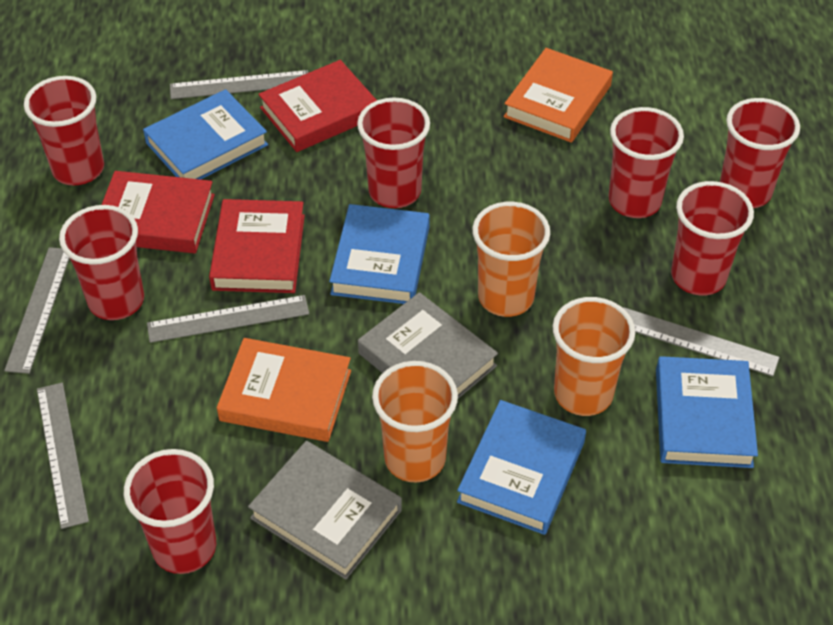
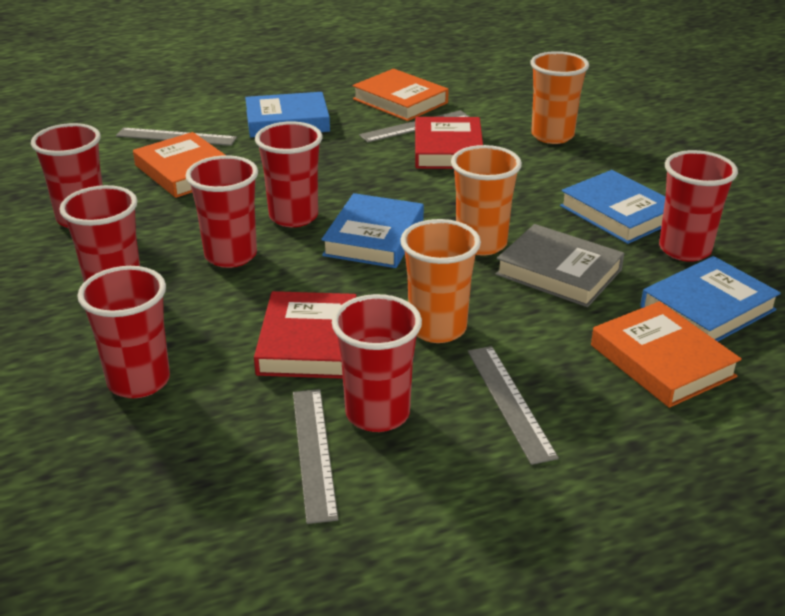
grey book: [248,441,402,579] [358,292,498,399] = 2 -> [496,224,624,307] = 1
grey ruler: [4,247,70,374] [37,383,89,529] [147,295,309,343] [170,70,308,99] [623,307,780,377] = 5 -> [116,128,237,146] [293,389,339,524] [359,110,470,143] [468,346,559,465] = 4
orange book: [217,338,351,442] [504,48,613,143] = 2 -> [133,132,225,198] [353,69,449,121] [591,301,742,408] = 3
red book: [102,171,215,253] [209,199,305,293] [258,60,377,152] = 3 -> [254,291,357,379] [415,117,483,169] = 2

